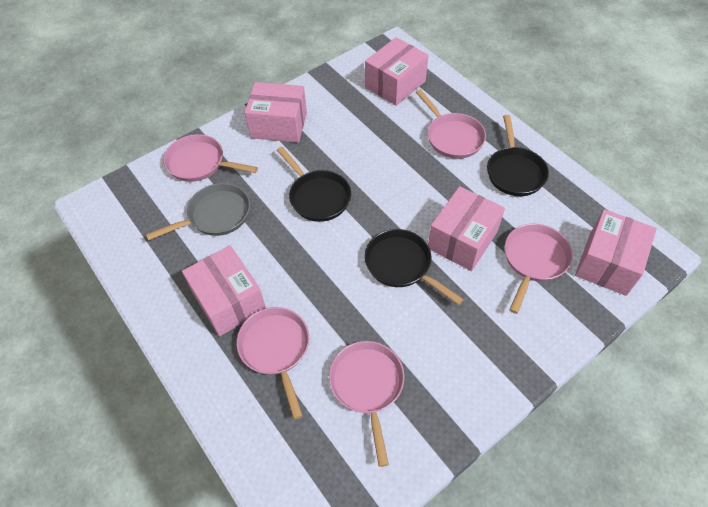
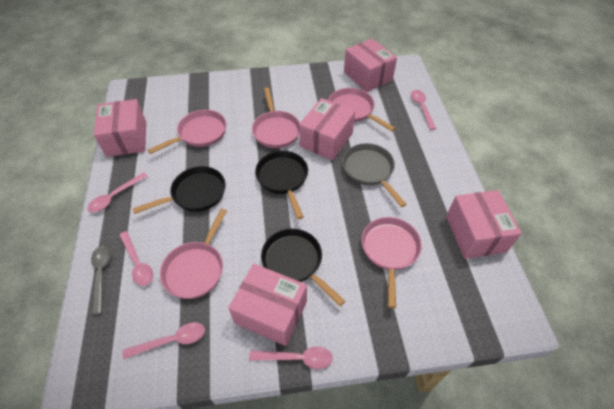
grey spoon: none = 0 -> [91,245,111,315] = 1
pink spoon: none = 0 -> [88,172,147,212] [119,231,153,286] [123,322,205,359] [249,347,333,369] [411,90,436,130] = 5

